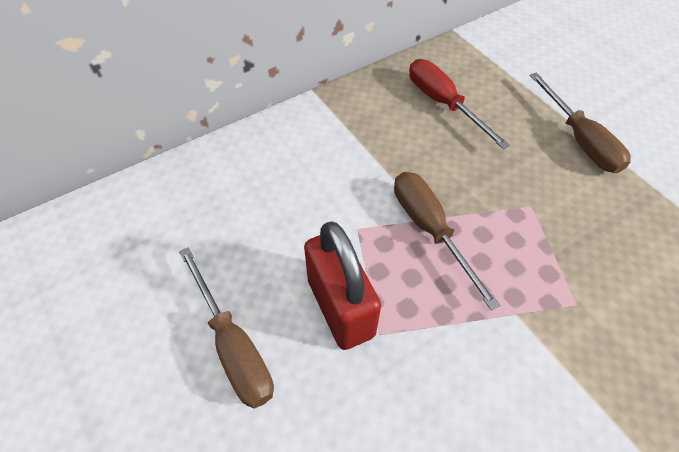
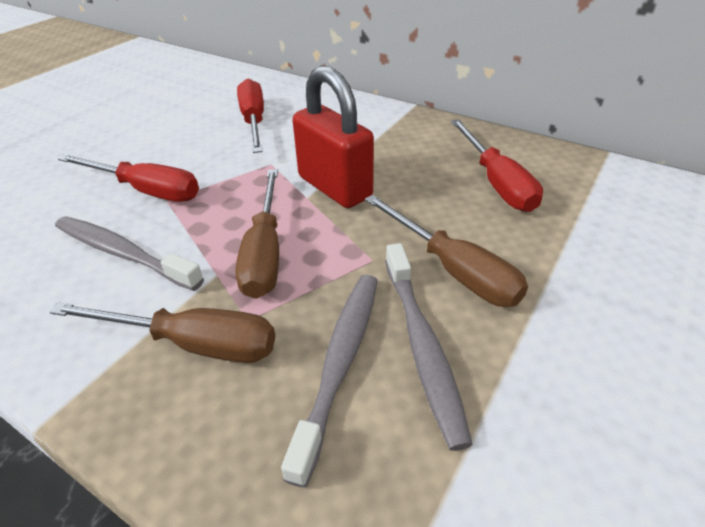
grey toothbrush: none = 0 -> [55,217,204,291] [281,275,378,488] [385,243,473,451] = 3
red screwdriver: [409,59,510,149] = 1 -> [58,154,199,202] [237,79,264,153] [451,119,543,212] = 3

